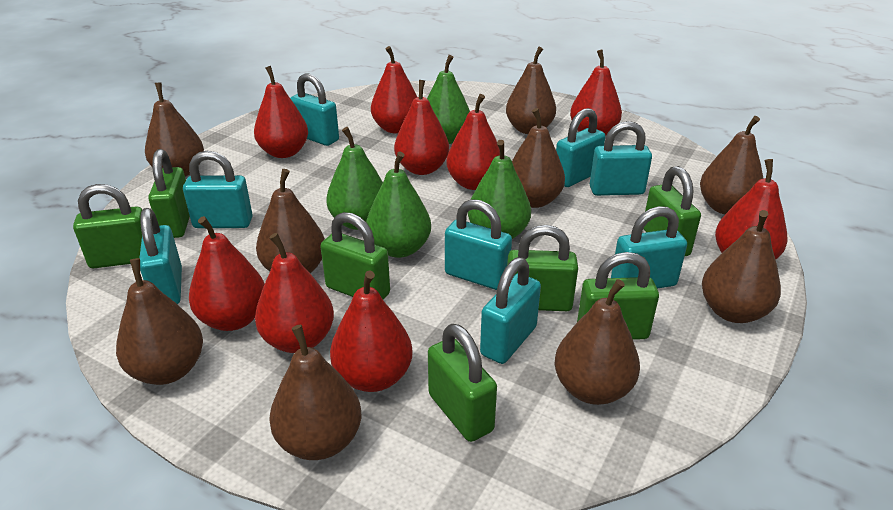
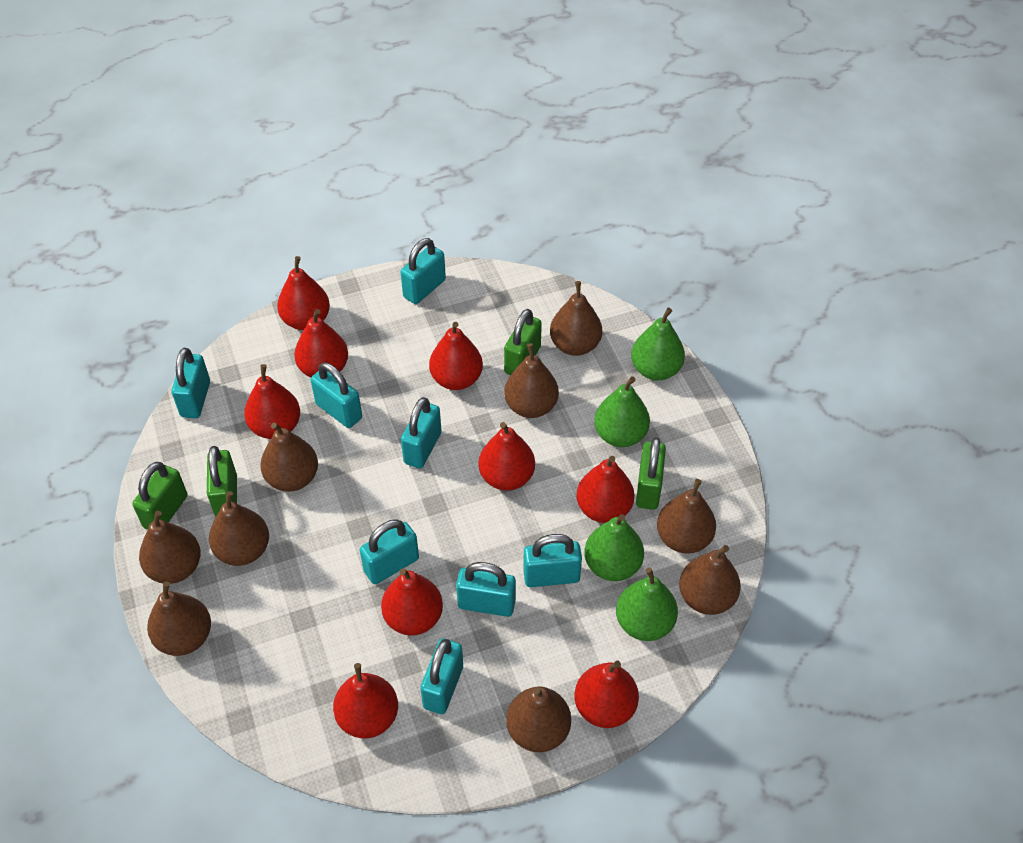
green padlock: [73,184,142,268] [148,149,190,238] [320,212,390,300] [428,324,497,442] [507,225,578,311] [577,252,659,340] [643,166,701,257] = 7 -> [132,462,187,530] [207,446,237,517] [504,309,542,375] [636,437,666,510] = 4

